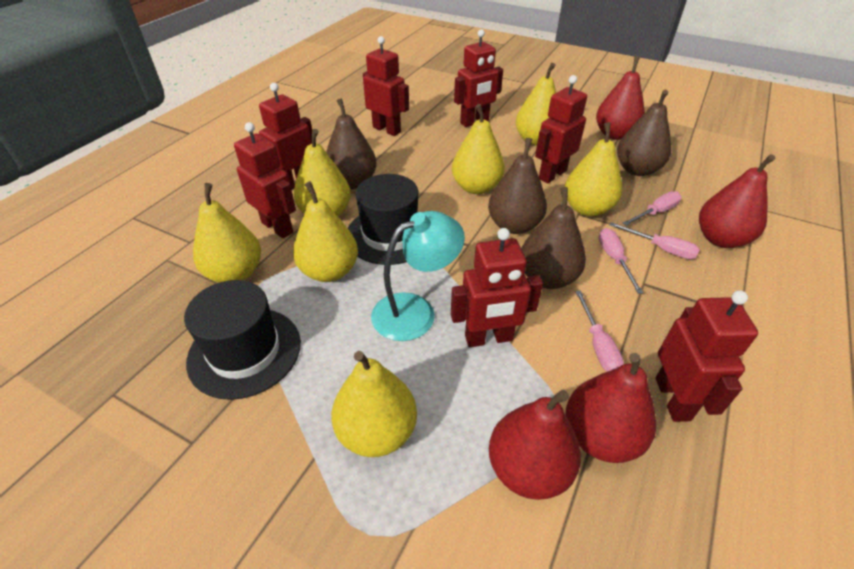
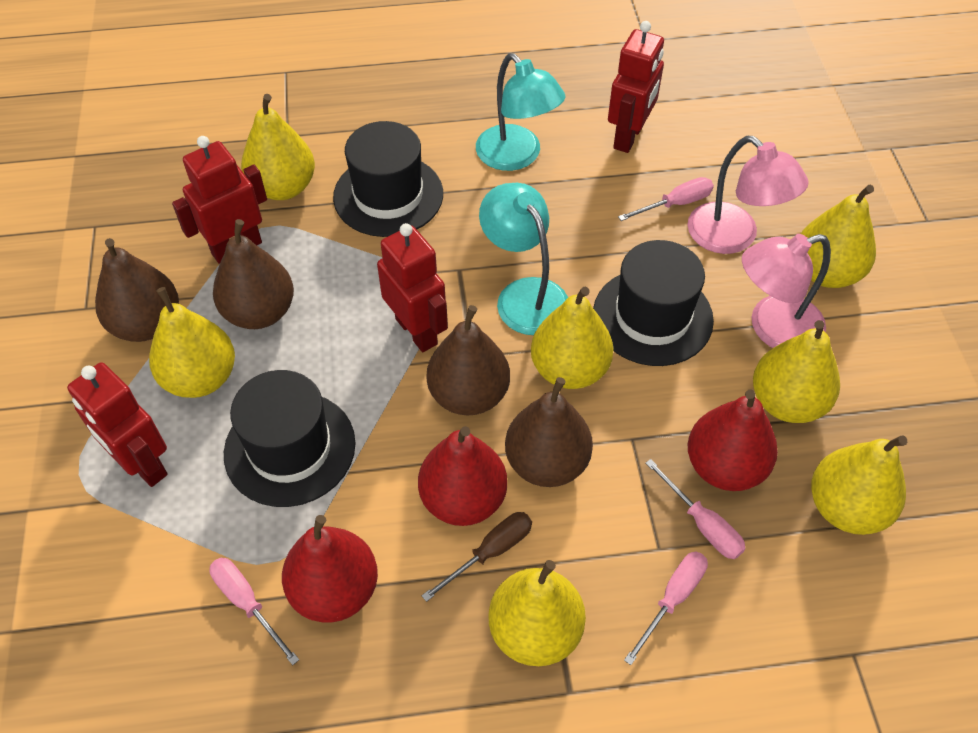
black hat: [184,280,301,400] [348,174,419,265] = 2 -> [224,370,356,507] [333,121,443,237] [593,240,714,366] = 3
brown screwdriver: none = 0 -> [422,512,532,602] = 1
pink lamp: none = 0 -> [688,136,809,254] [742,234,831,348] = 2
red pear: [489,390,581,500] [565,353,656,463] [596,56,645,140] [699,154,775,248] = 4 -> [282,515,378,622] [418,426,507,526] [688,390,778,491] = 3
red robot: [234,122,296,238] [259,83,312,190] [363,36,409,136] [451,228,543,347] [454,29,503,127] [535,75,587,184] [655,290,758,422] = 7 -> [67,362,168,487] [172,136,267,264] [377,223,448,352] [608,21,664,153] = 4
turquoise lamp: [371,211,465,341] = 1 -> [476,53,566,171] [479,183,568,335] = 2

